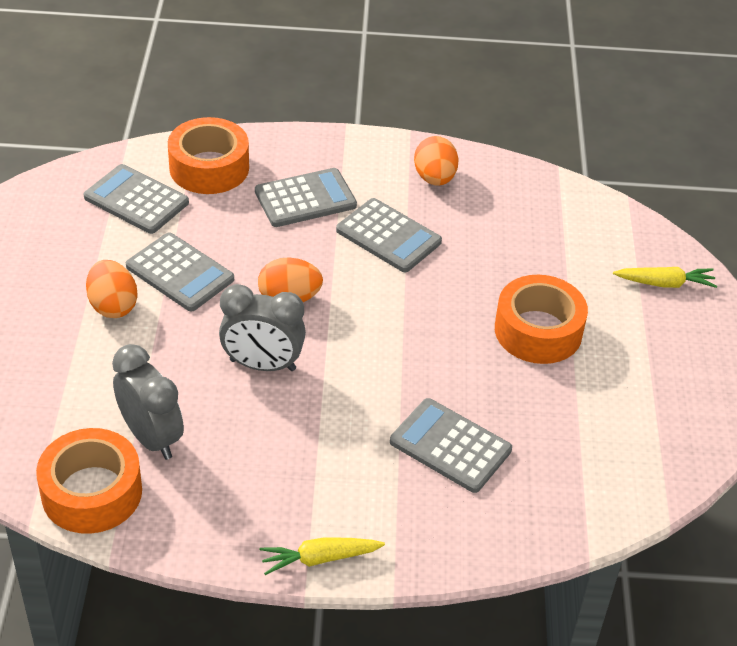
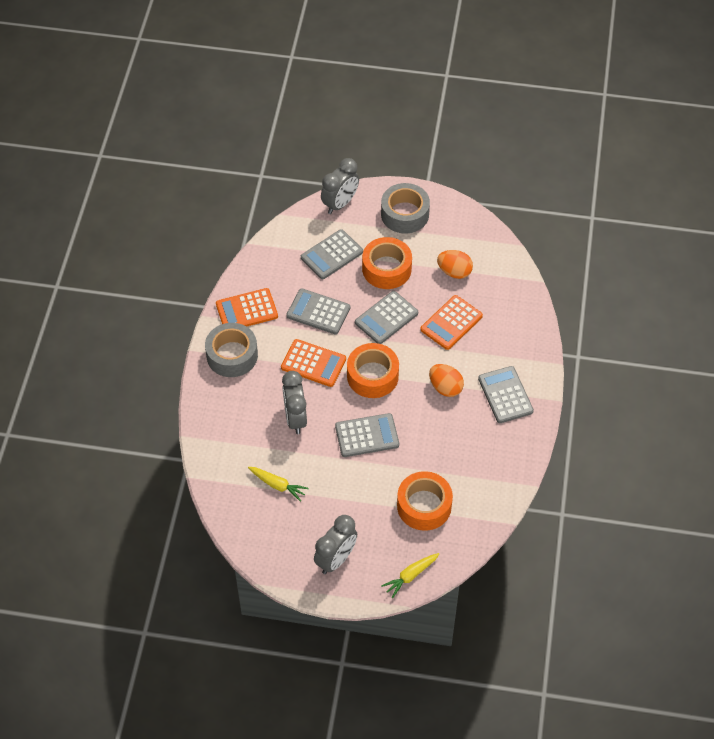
grey clock: [112,344,184,460] [219,284,306,371] = 2 -> [282,371,307,434] [314,515,357,574] [321,158,359,214] = 3
grey tape: none = 0 -> [205,323,258,377] [381,183,430,233] = 2
orange calculator: none = 0 -> [216,288,278,326] [281,339,346,387] [420,295,483,350] = 3
orange egg: [86,260,138,318] [258,258,323,302] [414,136,459,186] = 3 -> [429,364,464,397] [437,250,473,279] = 2

